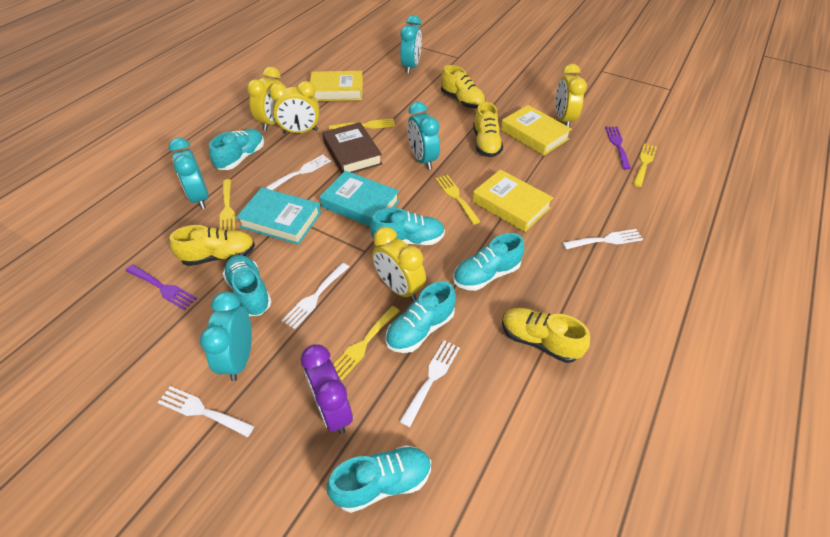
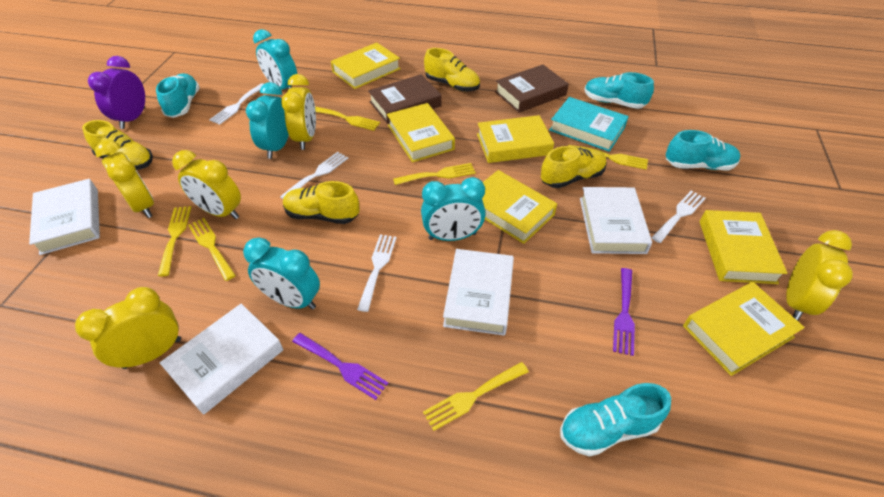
brown book: [322,122,382,174] = 1 -> [368,74,442,124] [495,65,569,113] = 2
turquoise book: [236,187,321,245] [320,171,399,227] = 2 -> [549,97,629,152] = 1
turquoise shoe: [209,129,264,170] [223,255,272,316] [327,445,431,513] [370,208,445,245] [385,281,456,353] [453,233,524,291] = 6 -> [156,74,200,118] [560,383,671,457] [585,72,654,109] [666,130,740,171] = 4
white book: none = 0 -> [29,179,100,255] [160,304,283,415] [443,249,514,336] [580,187,652,254] = 4
white fork: [157,386,254,437] [265,155,331,190] [281,263,349,329] [399,340,460,427] [563,229,643,249] = 5 -> [209,83,263,125] [280,152,348,199] [357,234,397,312] [651,191,706,243] = 4
yellow book: [310,71,363,101] [472,169,553,232] [501,105,572,156] = 3 -> [331,42,401,89] [387,103,455,162] [477,115,554,163] [482,170,557,244] [683,282,805,376] [700,210,787,284] = 6
yellow clock: [247,67,282,131] [269,81,319,134] [372,227,426,301] [556,64,587,127] = 4 -> [75,287,181,369] [95,140,154,218] [172,150,241,219] [281,74,316,150] [786,230,853,321] = 5
yellow fork: [220,179,235,231] [329,119,395,130] [333,306,400,380] [436,175,481,225] [633,143,657,187] = 5 -> [158,206,191,276] [188,218,236,281] [315,107,380,131] [393,163,476,185] [423,362,529,431] [568,145,648,170] = 6

